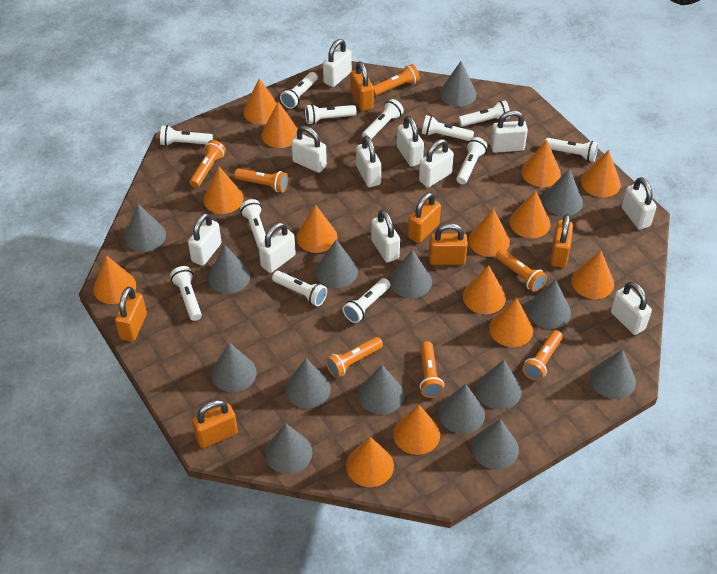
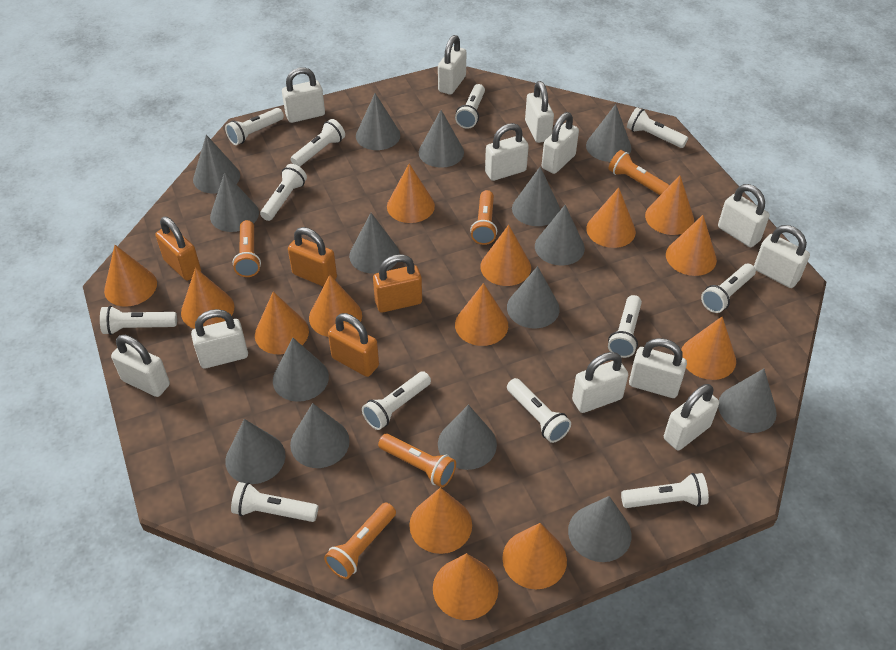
orange flashlight: [190,140,226,188] [234,169,288,192] [326,337,383,378] [373,64,420,96] [420,341,444,398] [496,249,547,292] [522,330,563,381] = 7 -> [233,220,261,277] [324,503,396,579] [378,434,456,488] [470,190,497,245] [609,150,670,195] = 5
orange padlock: [115,287,147,342] [192,400,238,448] [350,61,374,111] [408,192,441,243] [429,223,468,265] [550,214,573,267] = 6 -> [155,217,201,281] [288,227,337,287] [328,313,379,377] [373,254,422,313] = 4
white padlock: [188,213,221,266] [259,222,296,273] [291,126,327,173] [323,39,352,87] [356,136,382,187] [371,210,400,263] [397,116,424,167] [419,139,454,187] [490,110,528,153] [611,282,652,335] [622,177,657,230] = 11 -> [111,335,170,397] [191,309,248,369] [282,67,325,123] [438,35,466,95] [485,123,529,181] [525,81,554,143] [542,112,579,174] [572,352,628,413] [629,338,687,398] [664,384,719,450] [718,184,770,247] [754,225,810,288] = 12

